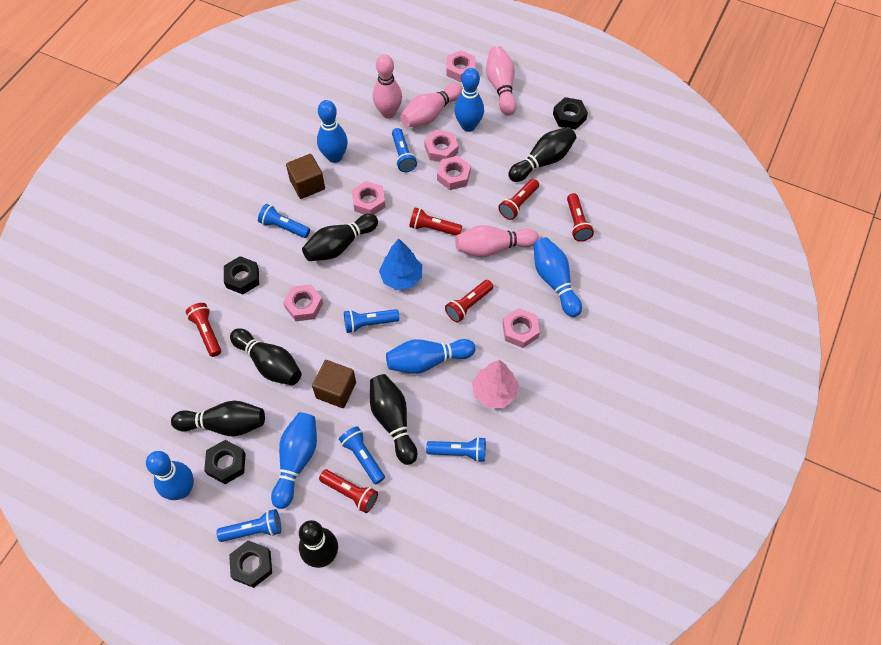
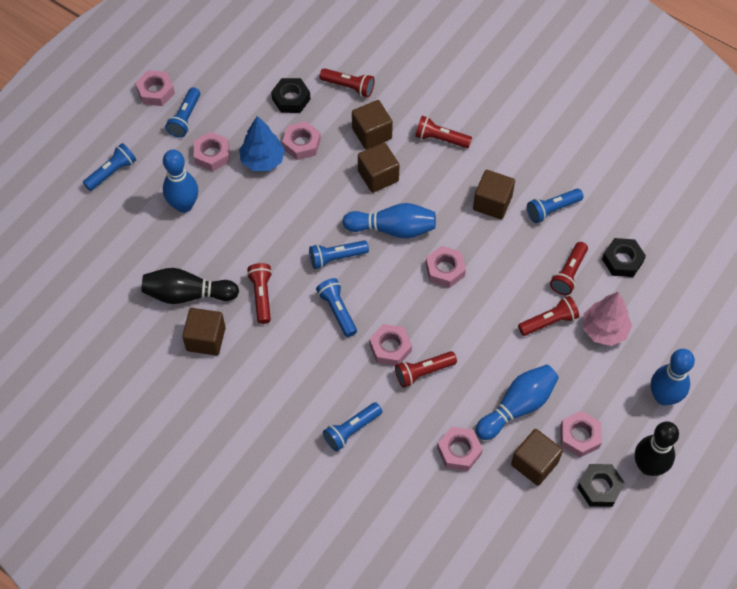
black bowling pin: [171,400,265,437] [230,328,302,385] [299,520,338,568] [302,214,378,261] [370,374,417,465] [508,127,576,182] = 6 -> [142,268,239,304] [635,421,679,476] = 2
black nut: [204,440,246,484] [224,256,259,294] [229,540,272,588] [553,97,588,130] = 4 -> [271,78,311,113] [577,464,625,507] [602,238,646,277] = 3
blue bowling pin: [146,451,194,500] [271,412,317,509] [317,100,348,163] [386,339,475,374] [454,68,484,132] [534,237,582,317] = 6 -> [163,150,198,213] [342,203,436,238] [476,365,559,440] [651,349,695,405] = 4
brown cube: [286,154,325,199] [312,360,356,408] = 2 -> [182,308,225,356] [352,100,393,149] [358,142,400,193] [473,170,515,219] [511,429,563,486] = 5
pink bowling pin: [373,54,402,119] [400,83,463,127] [455,225,539,257] [486,46,517,116] = 4 -> none = 0
pink nut: [283,284,323,321] [352,181,385,215] [424,130,458,162] [437,156,471,190] [446,50,475,82] [502,308,540,348] = 6 -> [135,70,175,106] [194,132,230,171] [282,121,321,160] [369,324,412,366] [426,246,466,288] [437,427,483,471] [560,411,602,458] = 7

